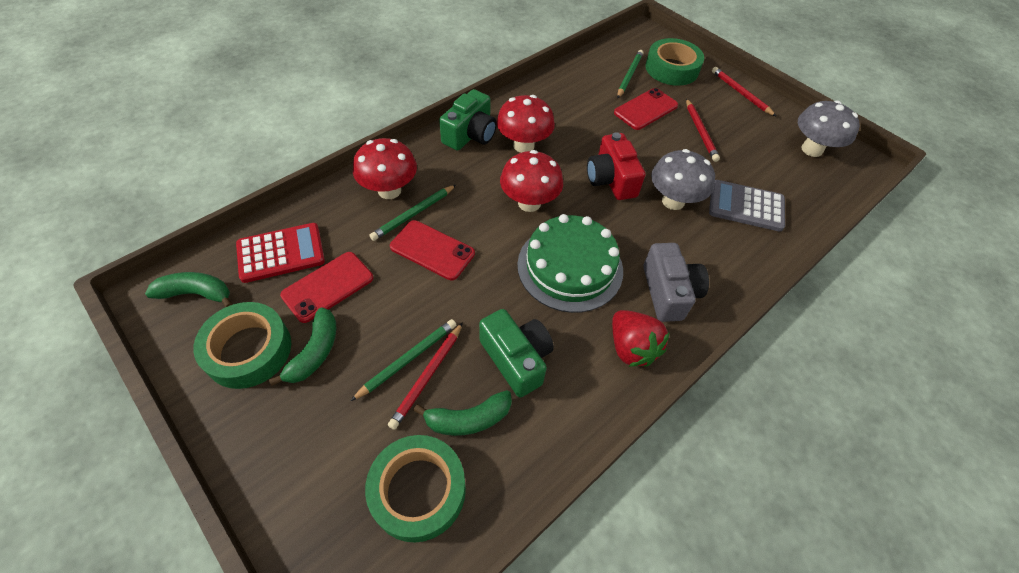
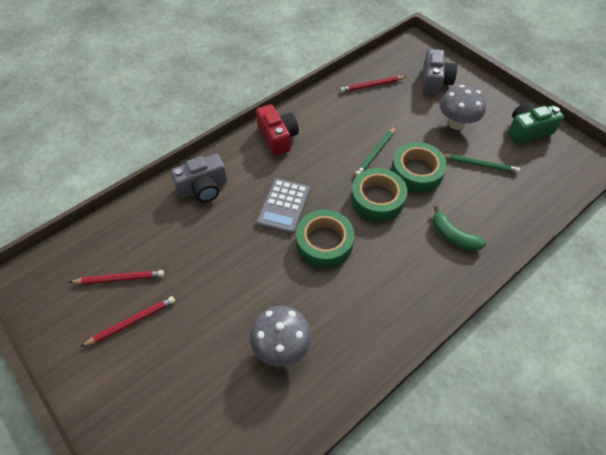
green banana: [145,272,233,307] [269,308,336,386] [414,390,512,436] = 3 -> [433,206,487,251] = 1
green cake: [517,214,623,313] = 1 -> none = 0
green camera: [439,89,497,151] [479,309,554,398] = 2 -> [507,102,564,144] = 1
green pencil: [351,319,456,401] [369,185,456,241] [617,50,644,99] = 3 -> [355,127,396,176] [443,154,520,173] = 2
grey camera: [643,243,709,322] = 1 -> [171,154,227,202] [423,49,457,95] = 2
red calculator: [236,223,325,283] = 1 -> none = 0
red mushroom: [353,138,417,199] [497,95,555,153] [500,150,563,212] = 3 -> none = 0
red phone: [280,252,373,323] [390,220,475,280] [614,88,678,130] = 3 -> none = 0
red strawberry: [612,310,670,367] = 1 -> none = 0

